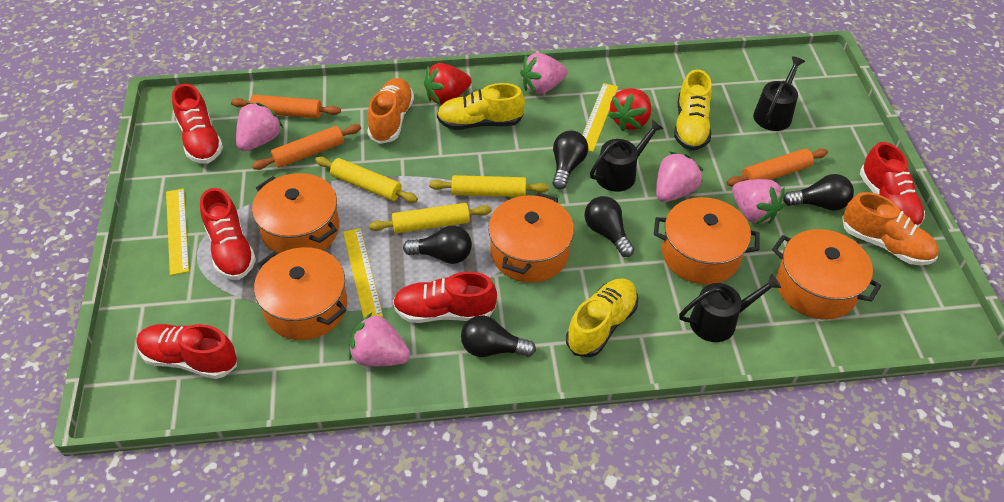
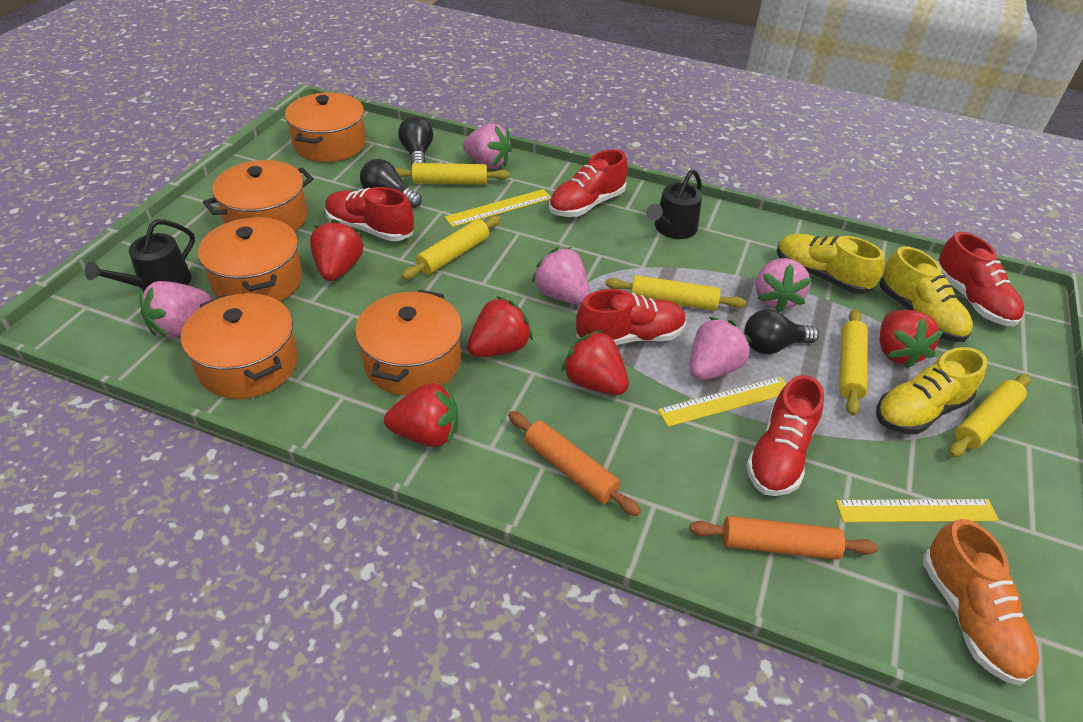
black light bulb: [403,225,472,264] [461,315,536,357] [552,131,588,190] [585,196,634,257] [783,174,854,211] = 5 -> [360,159,422,208] [398,116,433,166] [744,309,819,354] = 3
black watering can: [590,120,664,192] [679,274,781,342] [753,56,805,131] = 3 -> [85,219,195,292] [646,169,702,239] = 2
orange rolling pin: [231,95,341,118] [252,124,361,170] [726,148,828,187] = 3 -> [508,411,641,516] [689,516,878,560] = 2
orange shoe: [367,78,414,144] [842,192,939,265] = 2 -> [923,519,1039,685] = 1
red strawberry: [424,63,471,105] [608,88,651,131] = 2 -> [310,219,364,281] [384,382,458,447] [467,296,533,357] [561,330,629,395] [880,310,943,368] = 5
yellow rolling pin: [315,157,418,203] [369,203,492,233] [429,175,549,197] = 3 -> [395,163,510,185] [401,216,501,280] [605,275,746,311] [839,309,868,416] [949,374,1031,457] = 5

